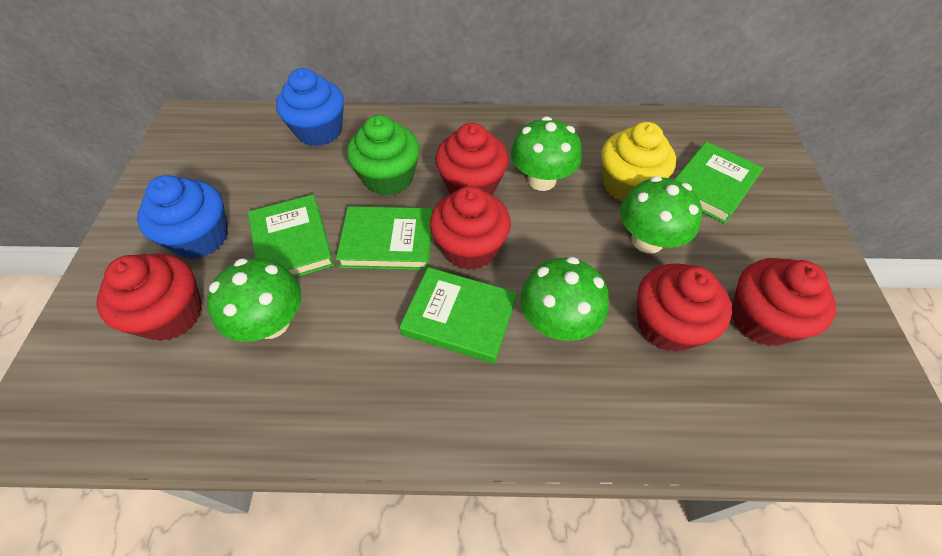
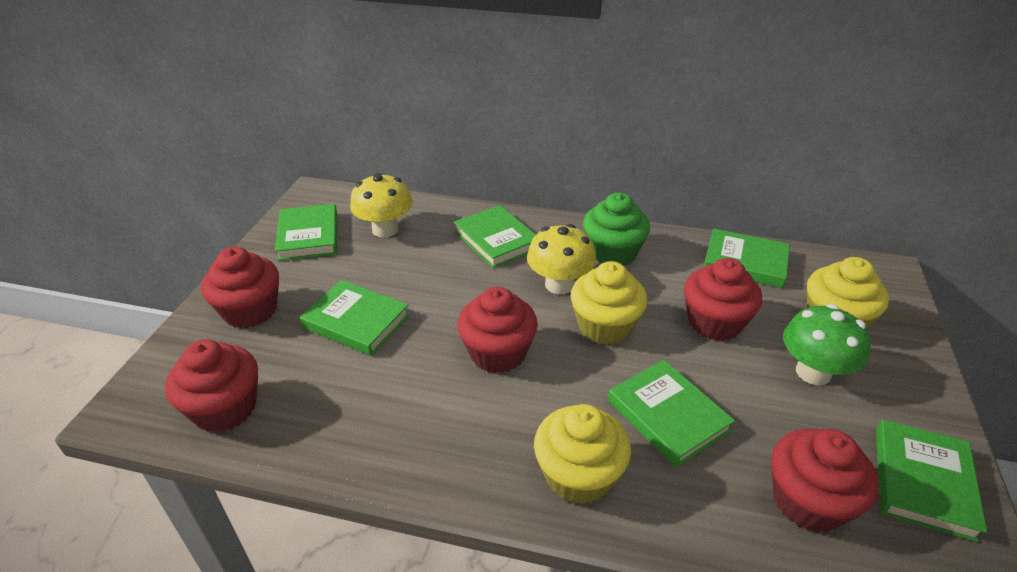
blue cupcake: [137,175,228,259] [276,68,344,146] = 2 -> none = 0
green book: [248,194,334,277] [336,206,433,270] [400,267,517,364] [674,142,764,224] = 4 -> [275,204,337,261] [300,280,410,356] [454,205,536,268] [608,360,735,467] [703,229,790,288] [876,420,987,542] = 6
green mushroom: [207,258,302,342] [511,116,582,191] [520,257,609,341] [620,176,702,254] = 4 -> [783,304,871,385] = 1
yellow cupcake: [601,122,676,201] = 1 -> [534,404,631,505] [570,261,648,345] [807,257,889,329] = 3
yellow mushroom: none = 0 -> [350,173,413,238] [527,224,596,294] = 2

